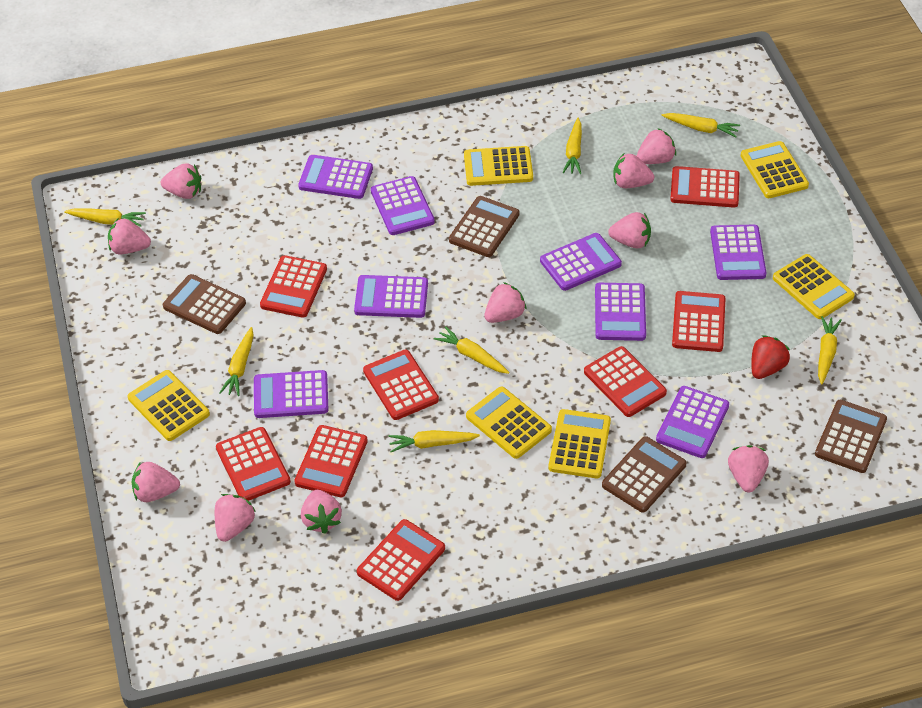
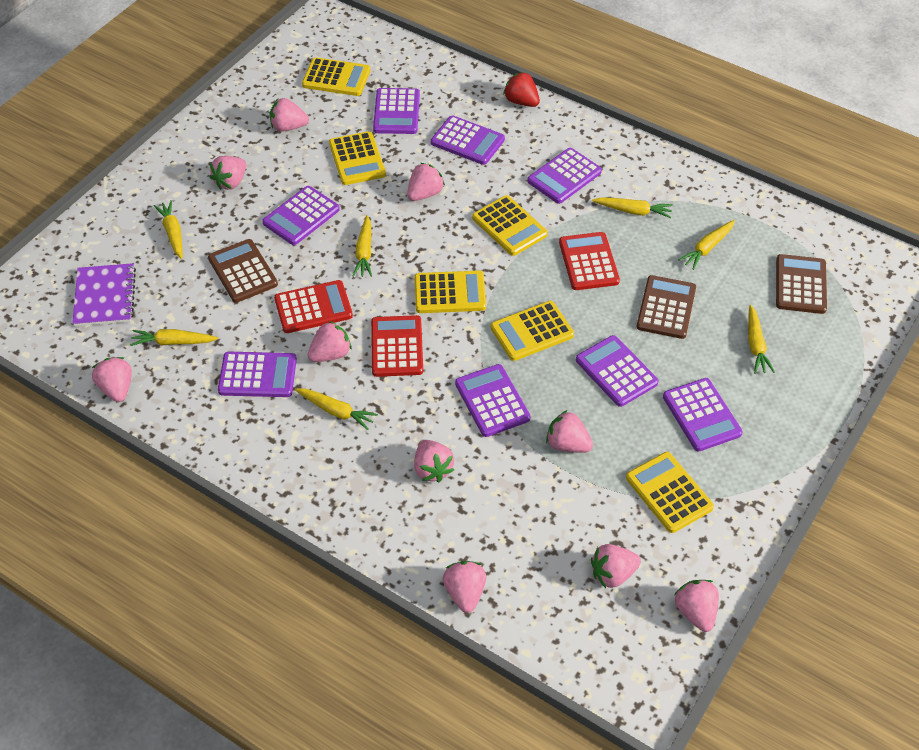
brown calculator: [163,274,246,334] [449,196,519,257] [602,436,686,513] [815,400,887,473] = 4 -> [208,239,278,303] [637,275,696,339] [776,254,827,314] = 3
purple notebook: none = 0 -> [72,263,136,326] = 1
red calculator: [216,427,291,501] [260,255,327,318] [294,425,368,497] [357,519,445,601] [363,350,439,420] [584,346,667,417] [670,166,740,208] [672,291,726,352] = 8 -> [274,280,353,333] [371,315,423,377] [559,232,620,290] = 3

